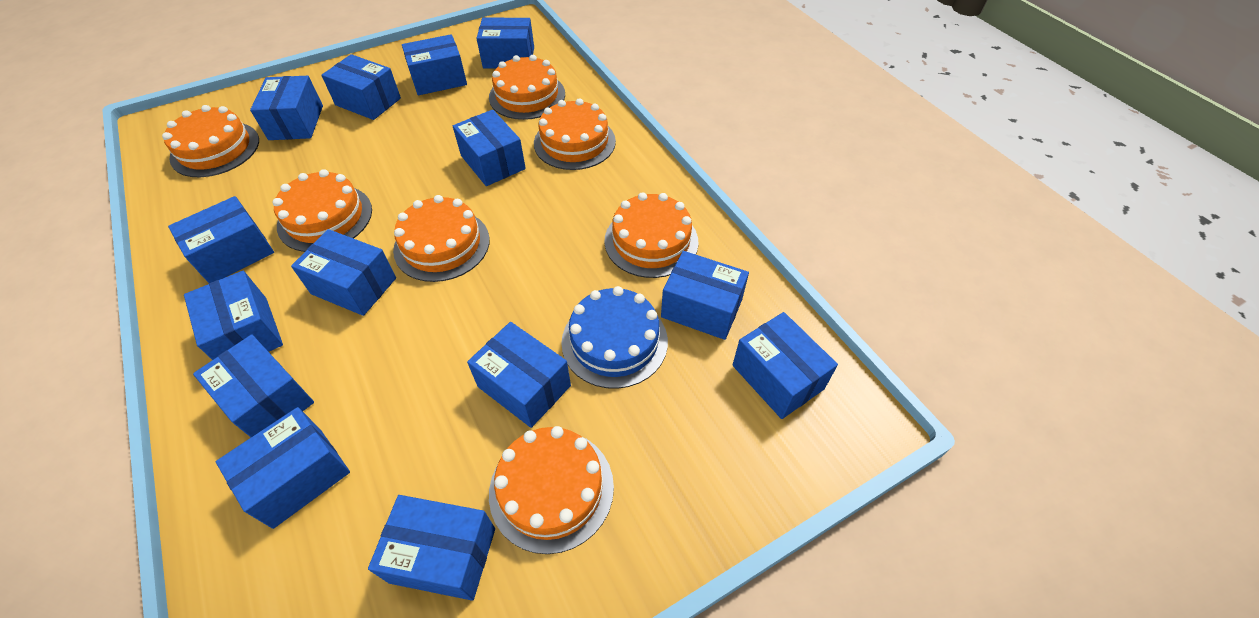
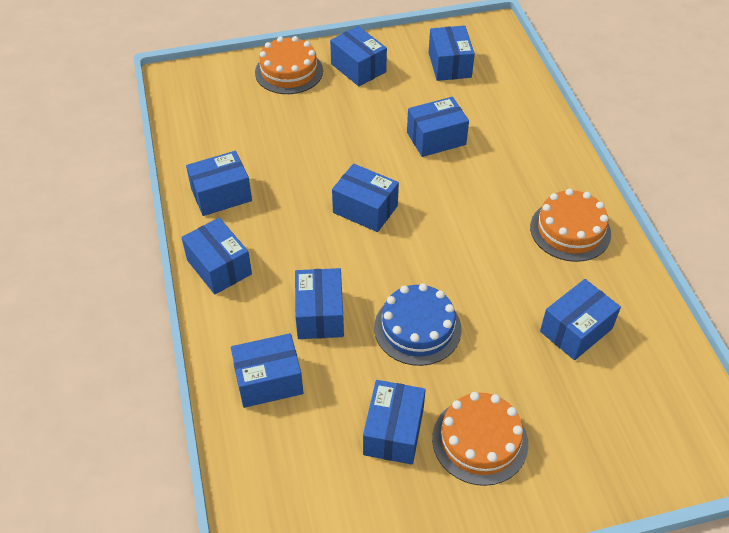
blue box: [168,196,274,283] [184,271,283,360] [193,335,314,437] [216,407,350,529] [250,76,323,140] [291,229,396,316] [321,54,401,120] [368,495,495,601] [402,34,467,95] [453,110,526,186] [467,322,571,428] [476,18,534,68] [661,251,749,340] [733,312,838,419] = 14 -> [181,218,252,295] [186,151,252,216] [231,333,303,408] [295,268,344,339] [330,26,387,86] [332,164,399,232] [363,380,426,465] [407,97,469,157] [429,25,475,81] [540,279,621,360] = 10
orange cake: [162,105,259,177] [273,169,372,252] [393,195,490,282] [489,55,565,120] [489,426,614,554] [534,98,616,170] [605,192,698,278] = 7 -> [255,36,323,94] [432,392,528,486] [530,189,611,262] = 3

